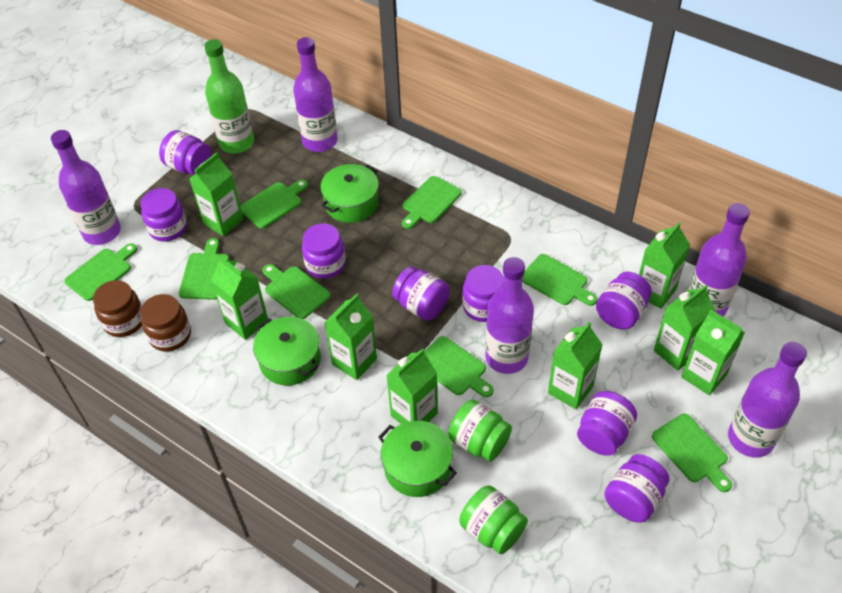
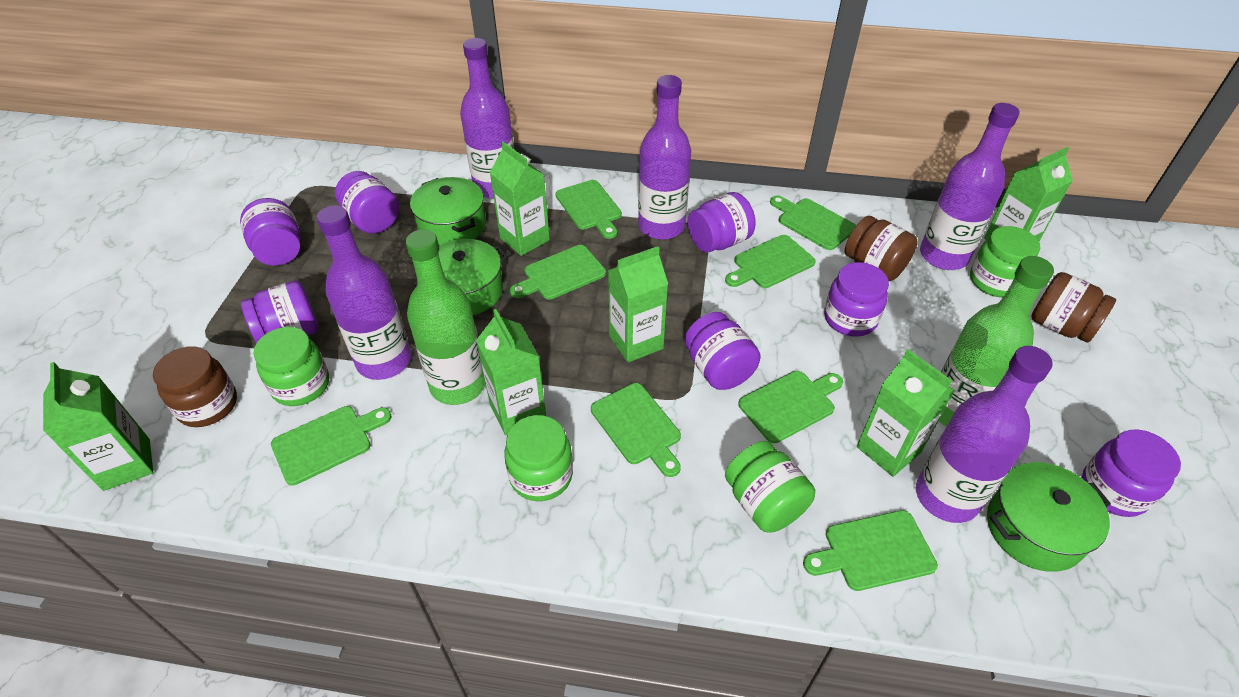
brown jar: [93,280,142,337] [140,294,191,352] = 2 -> [153,346,237,427] [845,216,918,281] [1031,272,1116,343] = 3
green bottle: [204,39,254,154] = 1 -> [406,230,485,405] [939,256,1054,427] = 2
green carton: [189,152,243,236] [211,256,268,340] [324,293,377,380] [386,348,438,424] [548,322,602,409] [639,222,690,309] [653,285,715,371] [681,309,745,395] = 8 -> [43,362,153,491] [476,309,546,435] [490,142,550,256] [608,246,668,363] [857,349,955,477] [984,147,1073,241] = 6
green jar: [448,400,512,461] [459,485,528,554] = 2 -> [253,327,329,406] [504,415,573,501] [725,441,815,533] [970,226,1040,297] = 4
purple jar: [141,188,187,242] [159,130,211,175] [302,223,346,279] [392,266,450,321] [462,265,504,322] [577,391,637,456] [596,272,652,329] [604,454,670,523] = 8 -> [240,198,300,266] [241,281,319,343] [335,171,399,234] [685,312,761,390] [688,192,756,253] [824,262,889,337] [1082,430,1181,517] = 7

